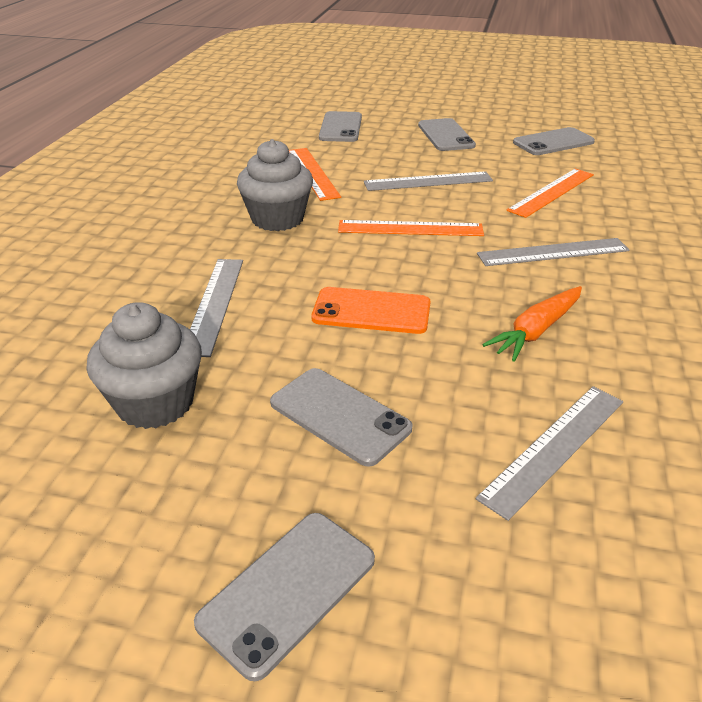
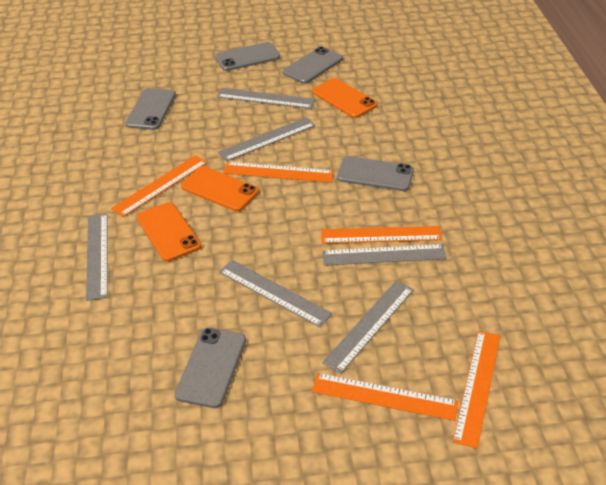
grey cupcake: [87,302,202,429] [237,139,313,231] = 2 -> none = 0
grey ruler: [190,259,243,357] [364,172,493,191] [476,386,623,521] [477,238,629,266] = 4 -> [86,214,108,301] [217,88,315,109] [218,117,316,162] [219,260,332,327] [322,244,447,266] [322,281,414,374] = 6
orange carrot: [482,286,582,362] = 1 -> none = 0
orange phone: [312,287,431,334] = 1 -> [136,202,201,262] [181,166,259,212] [312,78,378,118] = 3
orange ruler: [289,148,341,201] [338,220,484,236] [506,169,594,218] = 3 -> [111,155,207,217] [223,162,334,183] [312,373,458,421] [321,226,442,244] [453,331,501,449] = 5

